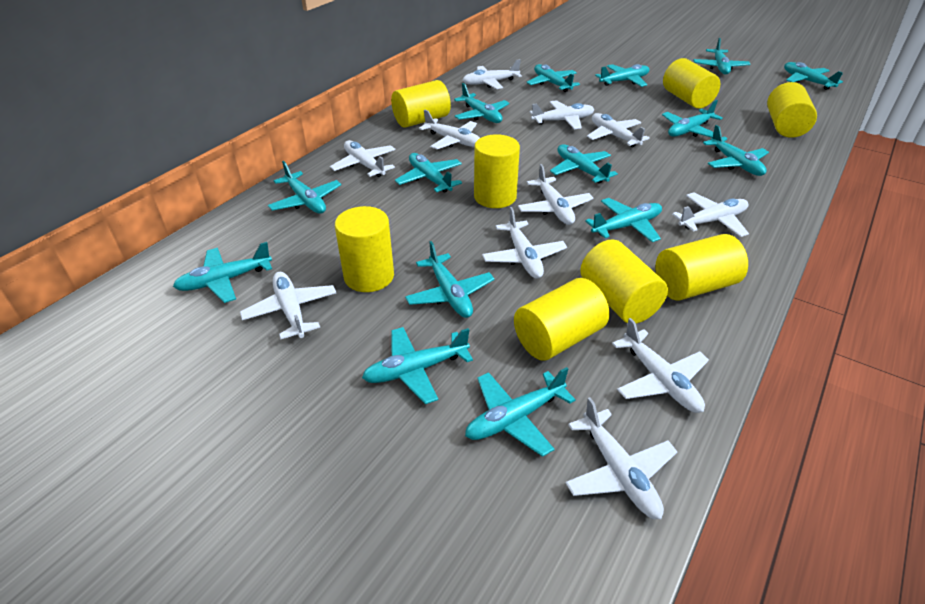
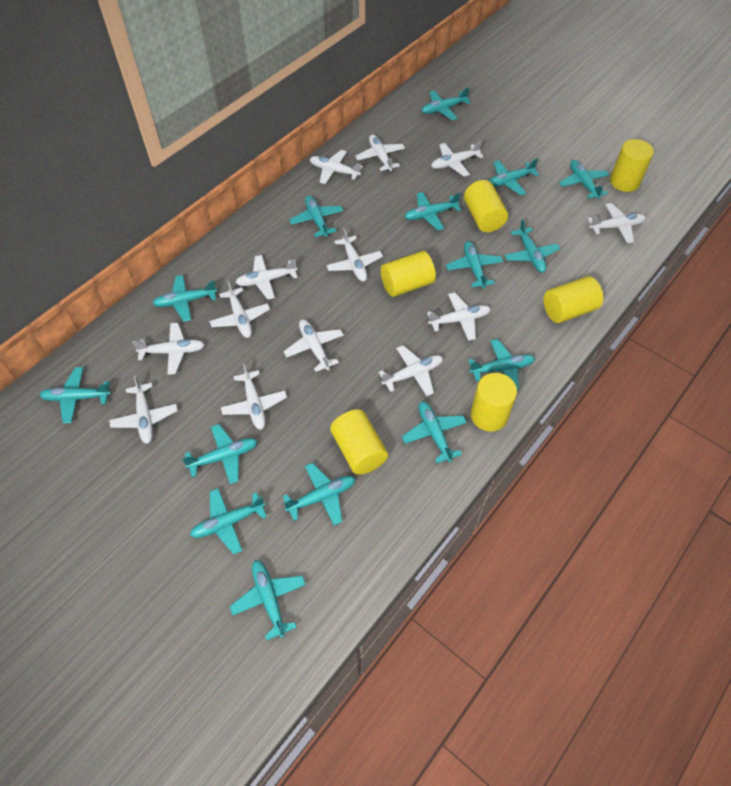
white plane: [240,272,336,339] [330,140,395,177] [419,110,480,149] [463,59,522,89] [482,207,567,279] [518,164,593,225] [529,100,595,129] [565,397,677,519] [587,113,650,147] [612,318,709,413] [672,193,749,237] = 11 -> [109,376,178,444] [132,323,205,375] [209,281,270,338] [221,364,287,430] [235,255,298,300] [283,320,344,372] [310,150,363,184] [326,228,383,282] [355,135,405,171] [379,345,443,396] [427,292,491,341] [431,140,484,177] [588,203,646,243] = 13
yellow cylinder: [335,206,394,292] [391,80,451,128] [474,134,520,208] [514,278,609,361] [580,239,668,324] [655,234,748,301] [663,58,720,108] [767,82,817,138] = 8 -> [330,409,388,475] [381,251,436,297] [464,180,508,232] [471,373,517,432] [544,276,603,323] [610,139,654,192] = 6

